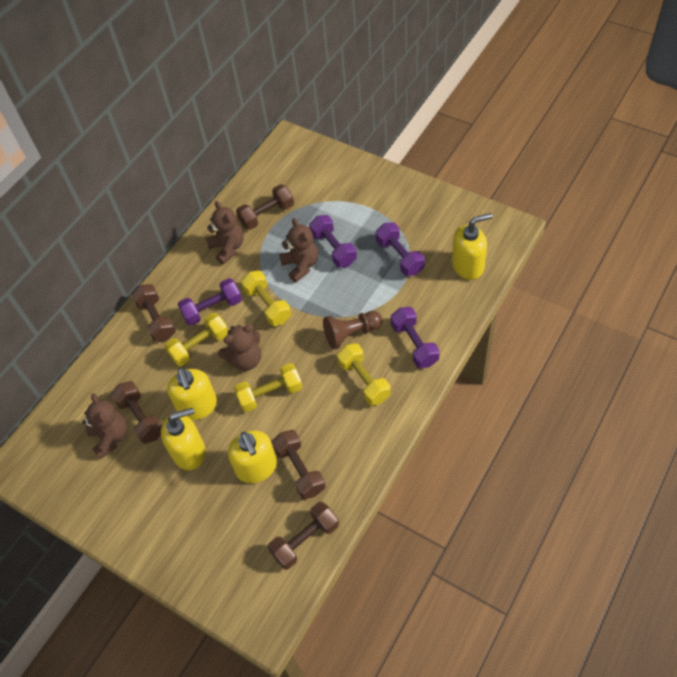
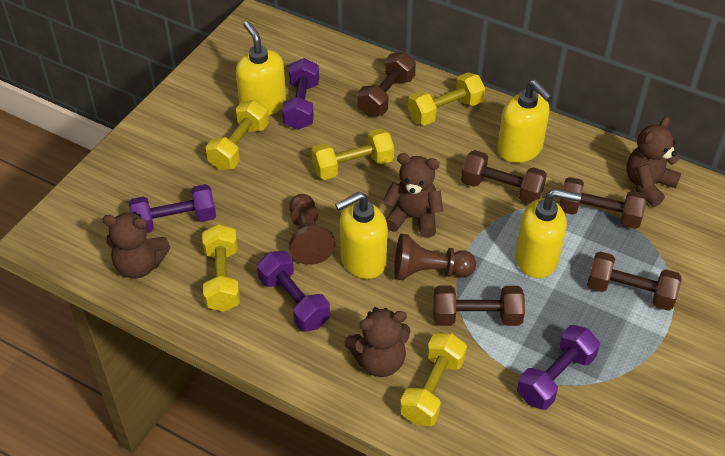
brown pawn: [323,311,382,349] = 1 -> [289,194,336,265] [394,234,476,280] = 2
yellow dumbbell: [164,313,228,366] [234,363,302,412] [241,271,291,326] [337,343,391,406] = 4 -> [202,224,240,312] [206,100,269,170] [311,128,394,180] [400,333,467,426] [408,73,485,125] = 5

